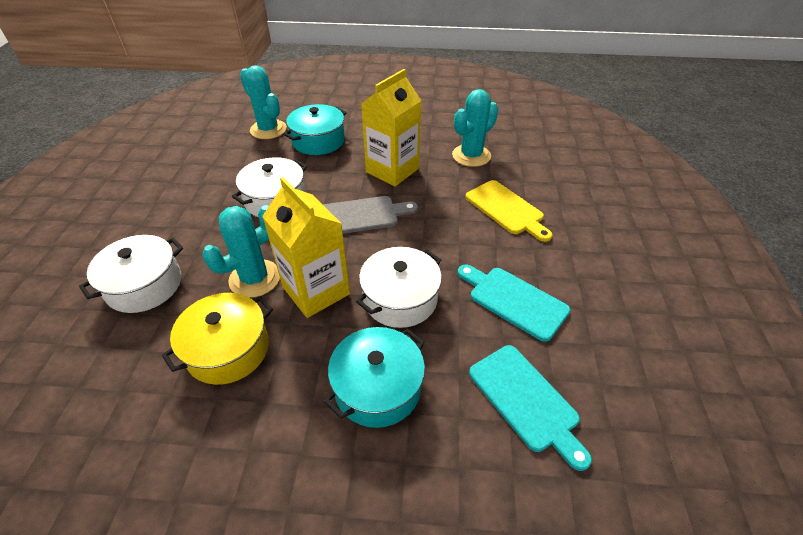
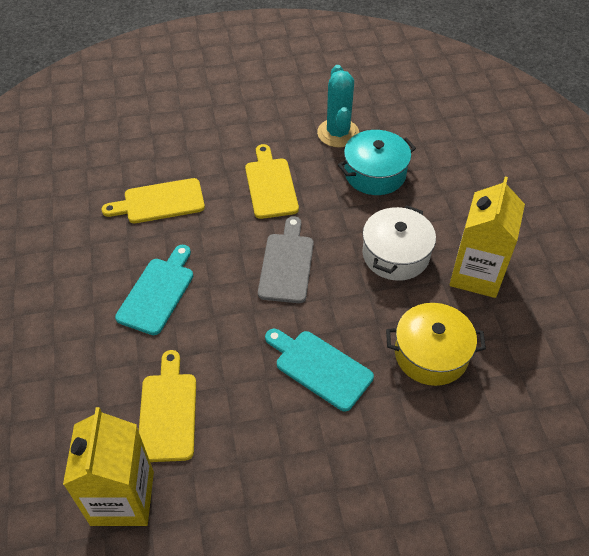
turquoise cactus: [202,205,280,298] [240,65,287,139] [452,89,498,167] = 3 -> [317,65,359,147] = 1
turquoise pot: [283,104,347,155] [324,327,425,428] = 2 -> [338,130,416,195] = 1
white pot: [79,235,183,313] [232,157,307,217] [356,247,442,328] = 3 -> [362,205,436,281] = 1
yellow cutting board: [466,180,553,242] = 1 -> [101,178,205,223] [139,350,196,462] [245,144,299,219] = 3

